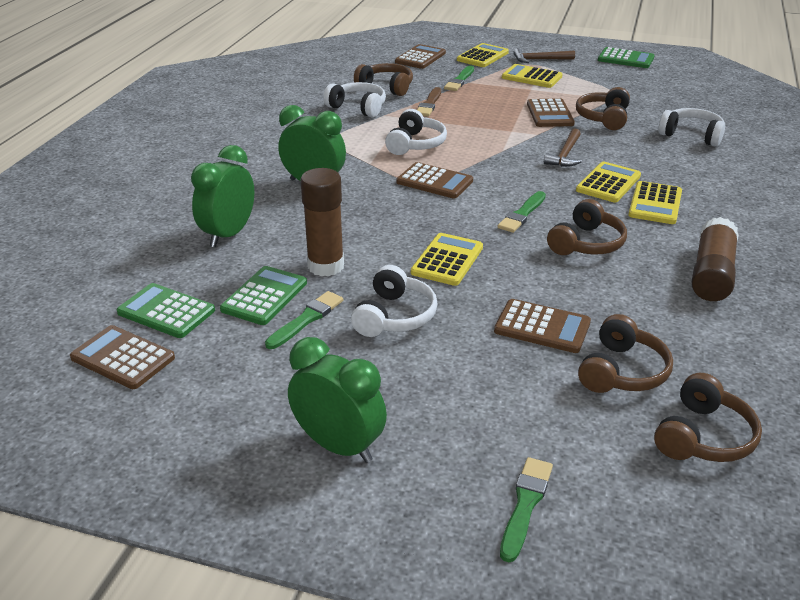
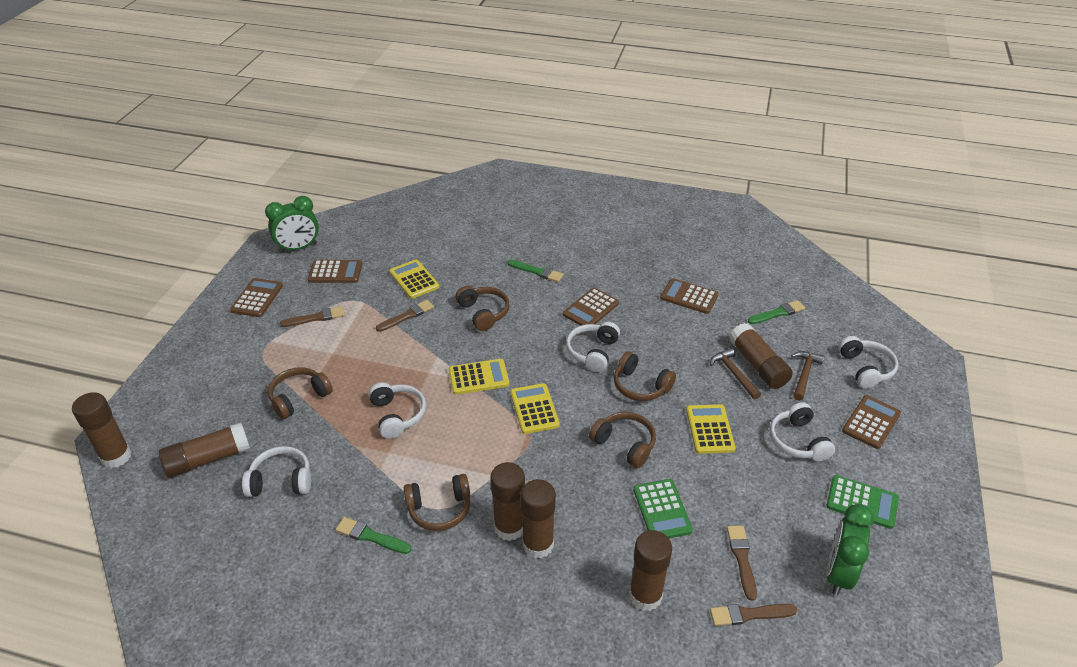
brown brush: [417,87,441,116] = 1 -> [280,306,345,327] [376,300,434,332] [710,604,797,626] [727,526,757,601] = 4
brown glue stick: [301,168,344,276] [692,217,739,301] = 2 -> [72,392,132,468] [159,422,250,478] [490,462,525,541] [521,479,556,558] [629,530,672,611] [729,323,793,389] = 6
green brush: [265,291,343,349] [444,65,474,91] [498,191,546,233] [500,457,553,562] = 4 -> [335,517,411,554] [508,260,564,282] [748,300,805,324] = 3
green calculator: [117,283,215,338] [220,266,307,325] [598,47,654,68] = 3 -> [633,479,693,538] [826,475,899,529] = 2
green clock: [191,145,254,247] [278,105,346,181] [288,337,387,463] = 3 -> [265,196,319,253] [826,504,874,595] = 2
white headphones: [323,82,386,117] [351,265,437,337] [385,109,447,155] [658,108,725,147] = 4 -> [242,446,311,497] [369,382,426,439] [566,322,620,372] [770,402,835,462] [838,336,898,389] = 5
yellow calculator: [411,233,483,286] [457,43,509,67] [502,64,562,88] [576,162,641,202] [628,181,682,224] = 5 -> [389,260,439,299] [449,359,509,395] [510,383,560,434] [686,404,736,454] = 4

